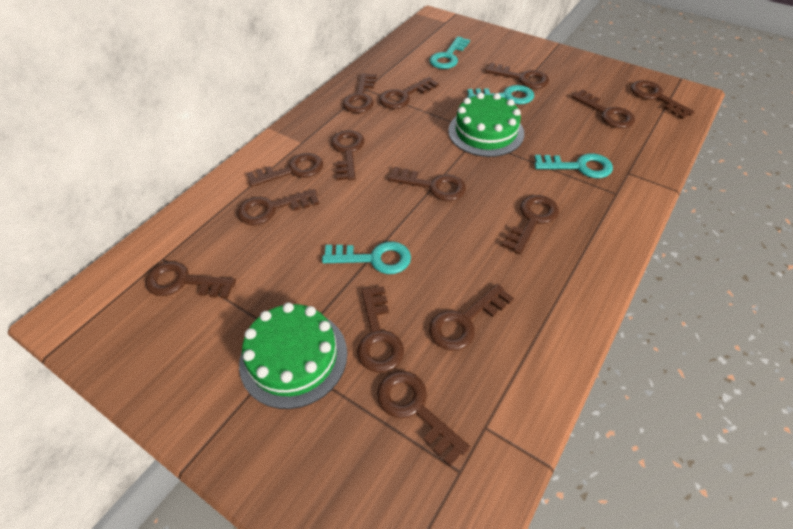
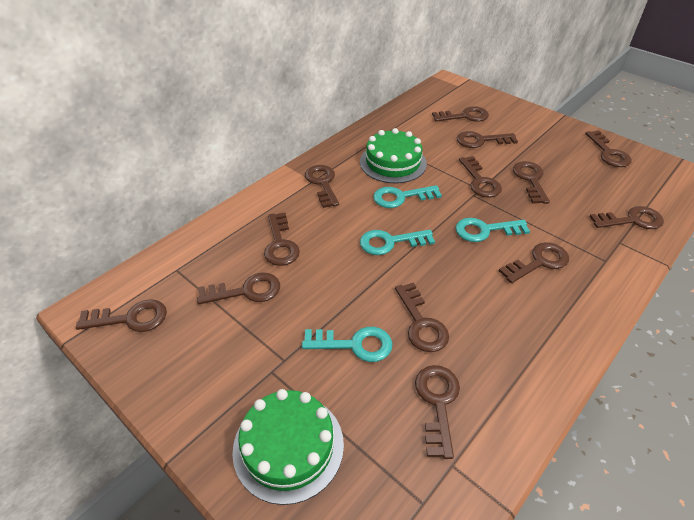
brown key: [145,261,236,299] [237,189,319,225] [247,153,323,187] [331,130,365,180] [343,73,377,113] [357,286,404,373] [377,371,470,466] [379,77,439,109] [388,167,466,201] [429,284,514,351] [485,63,549,89] [502,195,559,255] [571,89,635,128] [631,80,695,119] = 14 -> [76,299,167,332] [197,272,280,304] [264,212,300,266] [305,165,339,208] [395,282,449,352] [415,365,460,459] [432,106,489,122] [457,131,518,148] [459,156,502,198] [499,242,569,283] [513,161,550,204] [585,130,632,167] [589,206,664,229] = 13

